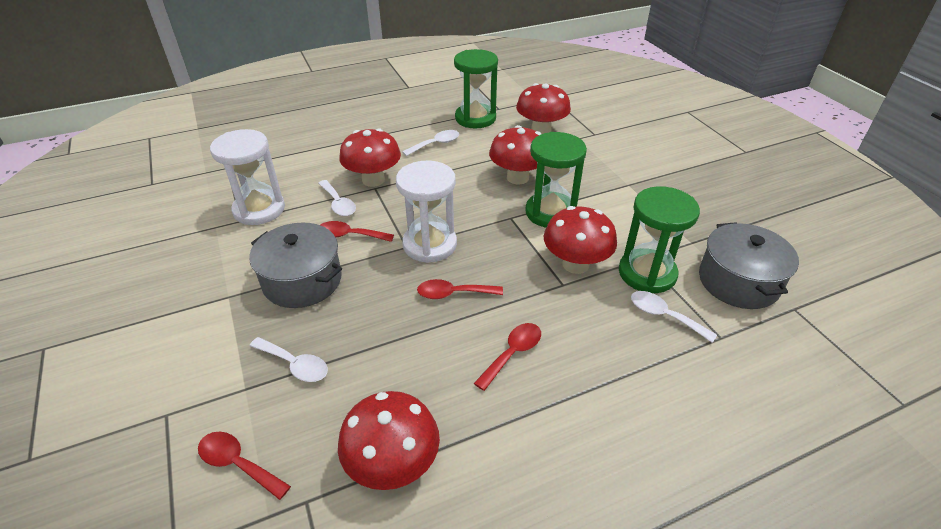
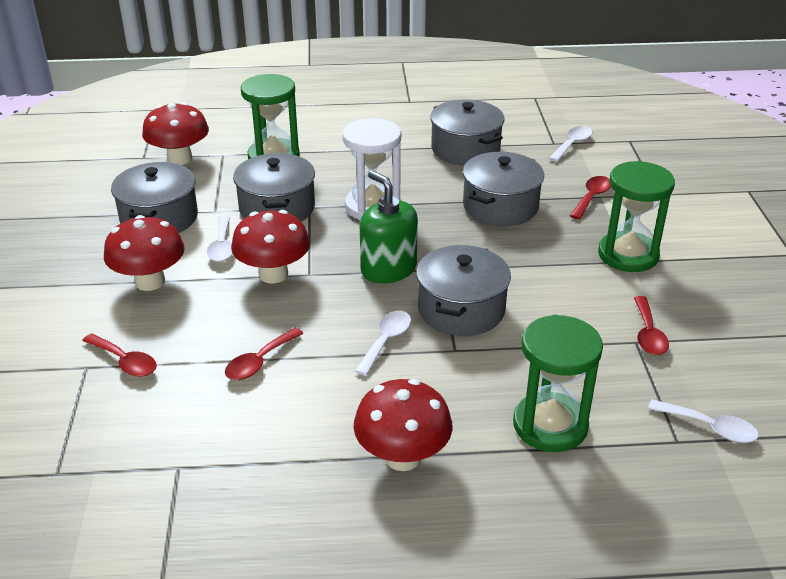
green soap dispenser: none = 0 -> [360,171,418,283] = 1
grey pot: [249,223,342,308] [699,222,799,309] = 2 -> [111,162,198,233] [233,153,315,222] [416,245,511,336] [430,99,504,165] [463,152,544,226] = 5
red mushroom: [338,391,440,490] [339,128,401,187] [489,125,541,185] [516,83,571,134] [544,206,617,274] = 5 -> [104,215,185,291] [142,102,209,165] [231,210,310,284] [353,379,452,471] = 4
white hourglass: [210,129,285,225] [396,161,457,263] = 2 -> [342,118,401,220] = 1

